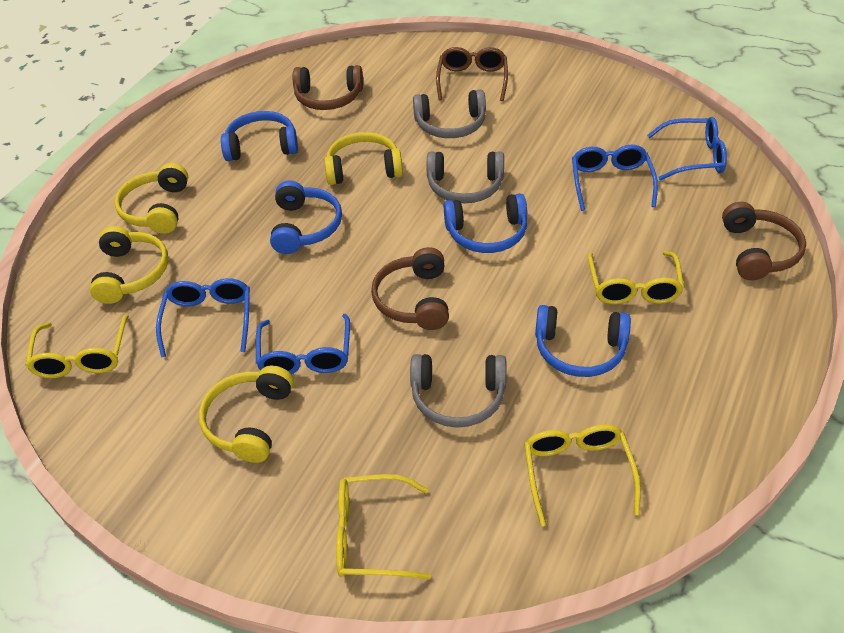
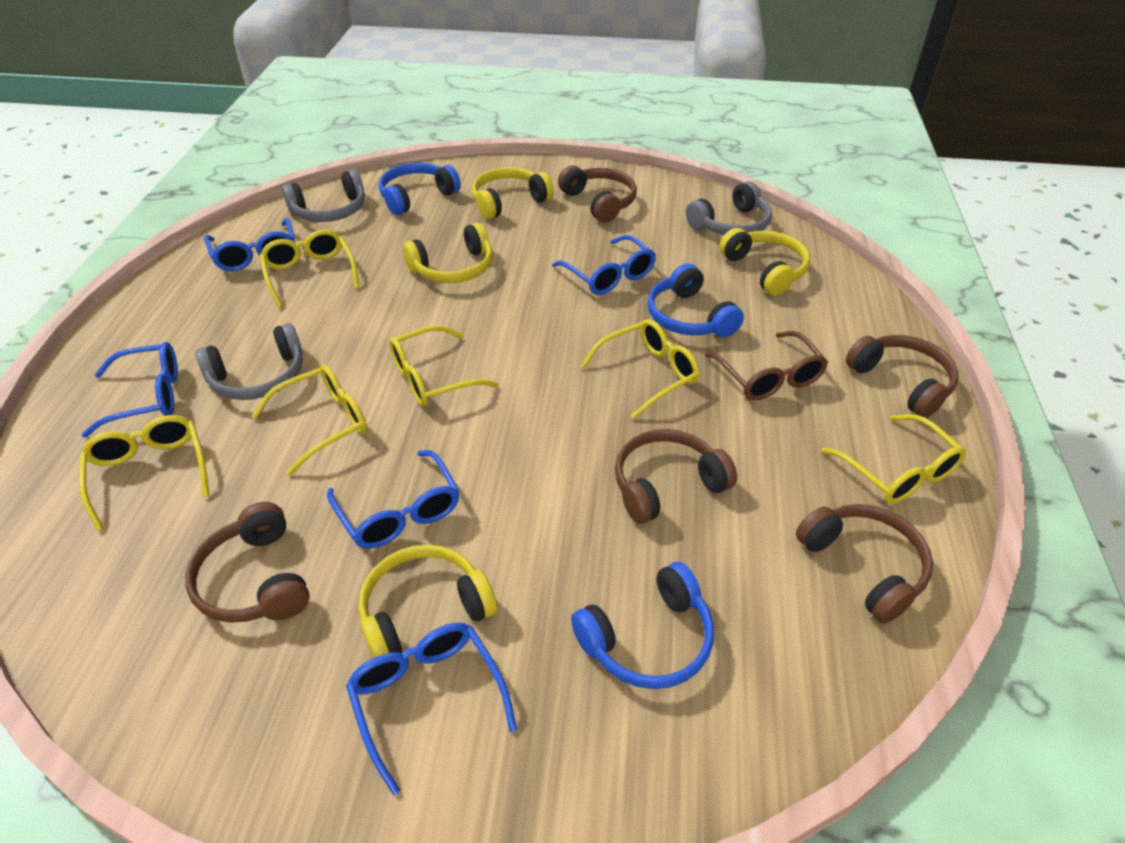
blue glasses: [156,278,250,357] [256,314,350,374] [572,145,658,211] [647,117,727,181] = 4 -> [82,342,178,438] [204,218,295,271] [327,450,460,549] [346,623,517,795] [552,235,656,295] = 5
blue headphones: [221,111,298,161] [270,181,342,254] [444,193,527,253] [535,305,631,377] = 4 -> [379,163,461,215] [571,562,714,689] [647,263,744,338] = 3
brown headphones: [293,65,363,110] [371,247,449,330] [722,202,806,280] = 3 -> [185,502,310,623] [558,165,637,223] [615,429,737,524] [796,504,933,624] [846,335,958,418] = 5
yellow glasses: [25,314,129,378] [336,474,431,580] [524,424,641,526] [588,251,684,304] = 4 -> [79,415,210,531] [252,365,367,475] [260,229,359,308] [389,325,499,406] [581,319,700,419] [821,414,966,504] = 6

